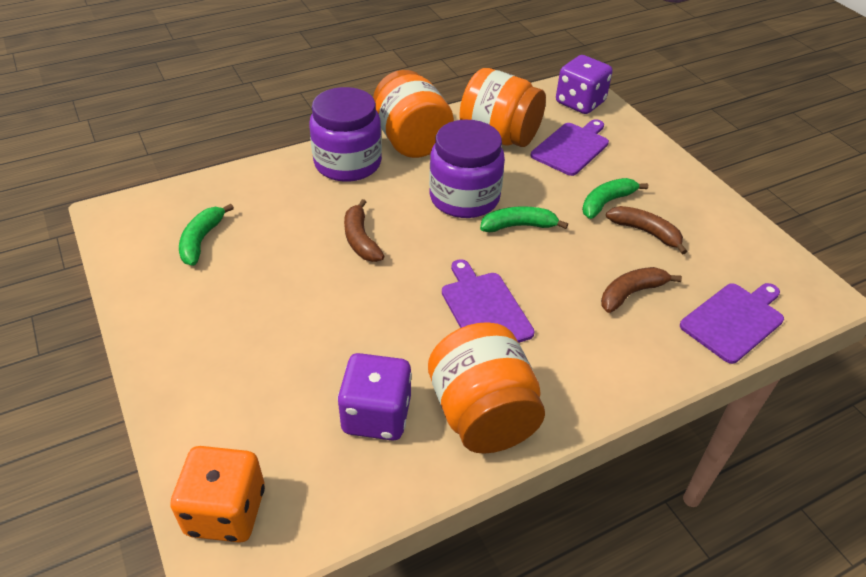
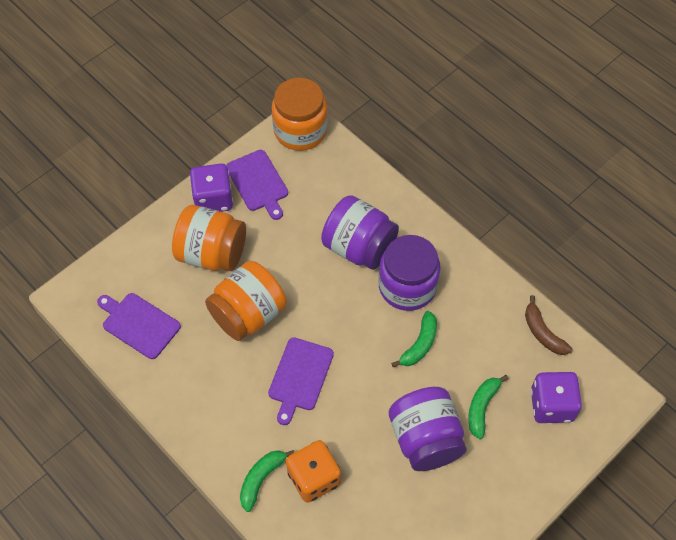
brown banana: [344,199,384,262] [601,267,682,313] [606,206,687,254] = 3 -> [525,295,572,355] = 1
purple jar: [309,87,382,182] [429,120,505,218] = 2 -> [321,195,399,270] [378,235,441,311] [389,387,467,471] = 3

